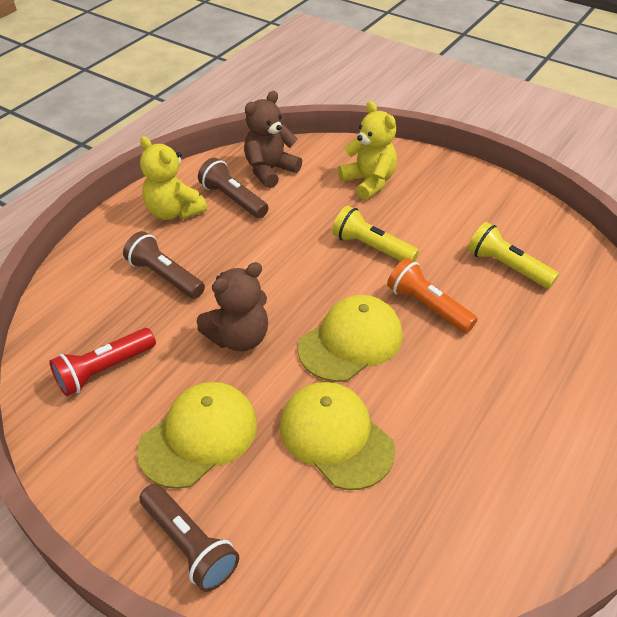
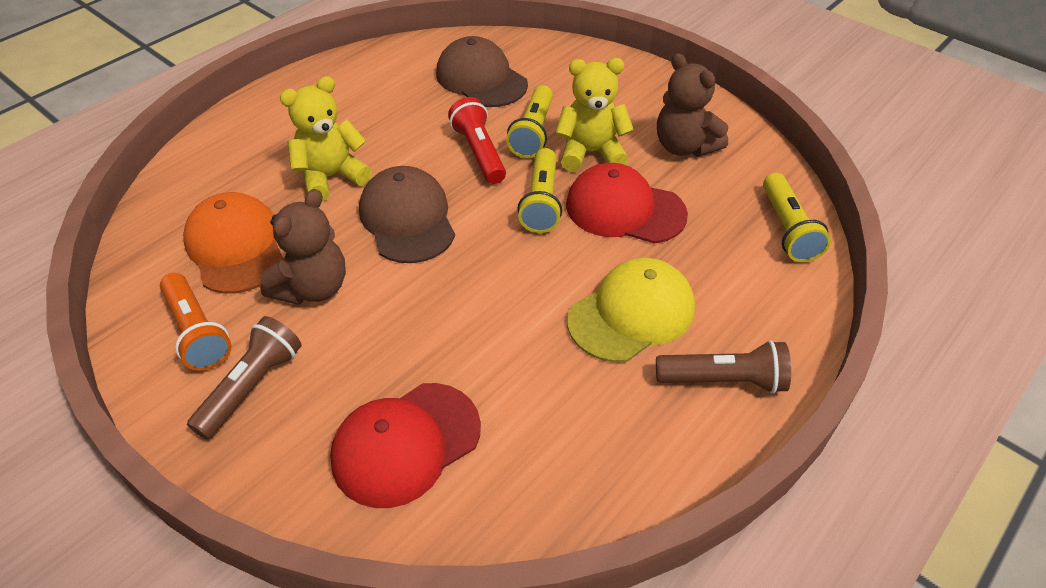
brown cap: none = 0 -> [359,166,455,263] [436,36,528,107] = 2
brown flashlight: [123,231,205,299] [139,484,239,592] [198,158,269,218] = 3 -> [187,316,301,440] [656,340,791,394] = 2
orange cap: none = 0 -> [183,192,283,294] = 1
red cap: none = 0 -> [330,383,481,508] [566,163,688,244] = 2
yellow cap: [137,382,257,489] [280,382,395,490] [298,295,403,382] = 3 -> [567,258,695,362] = 1
yellow flashlight: [332,205,419,262] [468,222,559,289] = 2 -> [506,85,553,158] [518,148,562,233] [763,173,831,262] = 3

